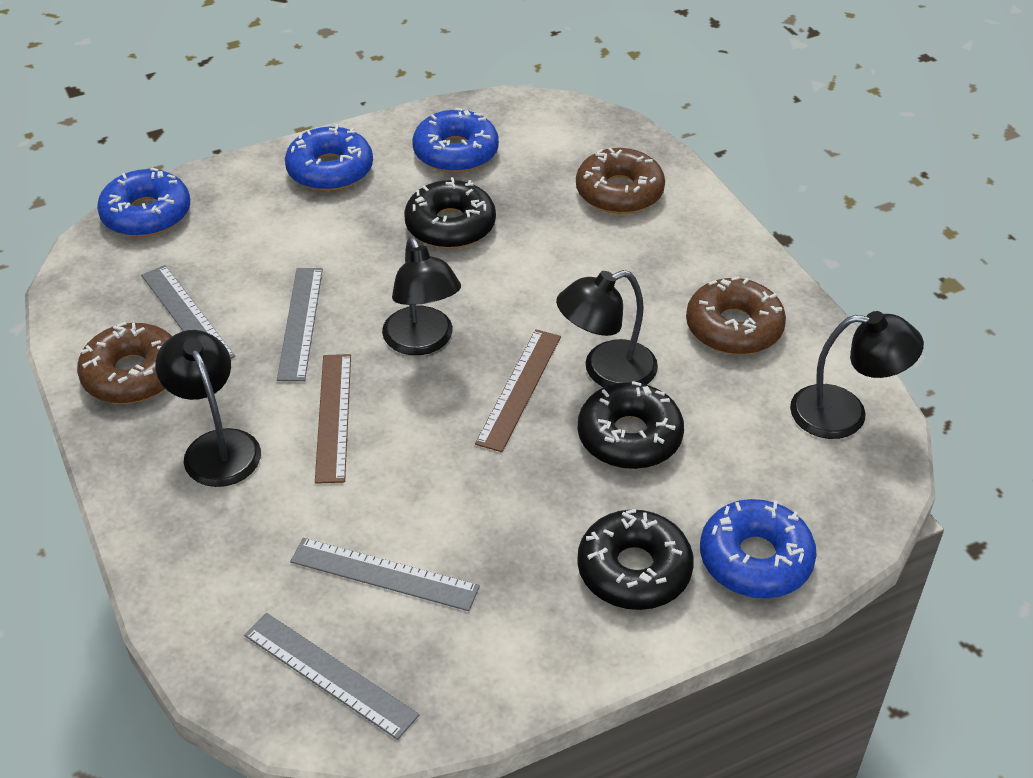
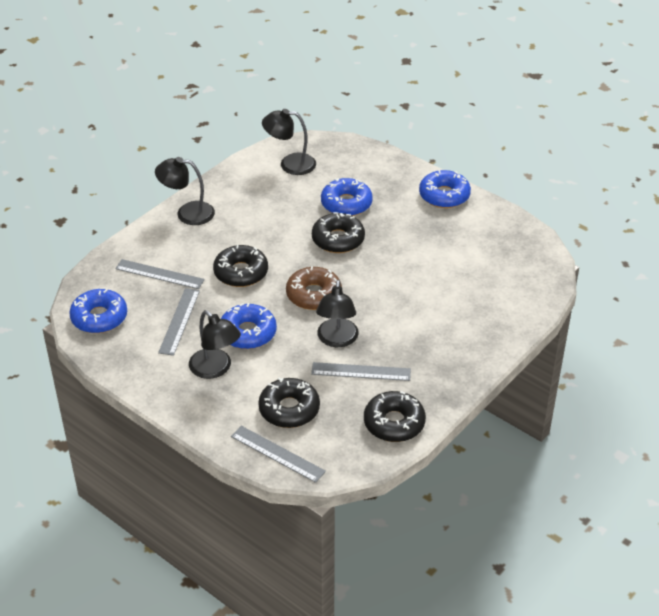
black donut: [404,177,496,249] [577,509,694,610] [578,381,684,469] = 3 -> [213,245,268,287] [258,378,320,428] [312,212,365,253] [364,391,426,442] = 4
brown donut: [77,322,172,404] [576,148,665,214] [686,276,786,355] = 3 -> [286,266,342,310] = 1
brown ruler: [315,354,351,484] [475,329,561,452] = 2 -> none = 0

